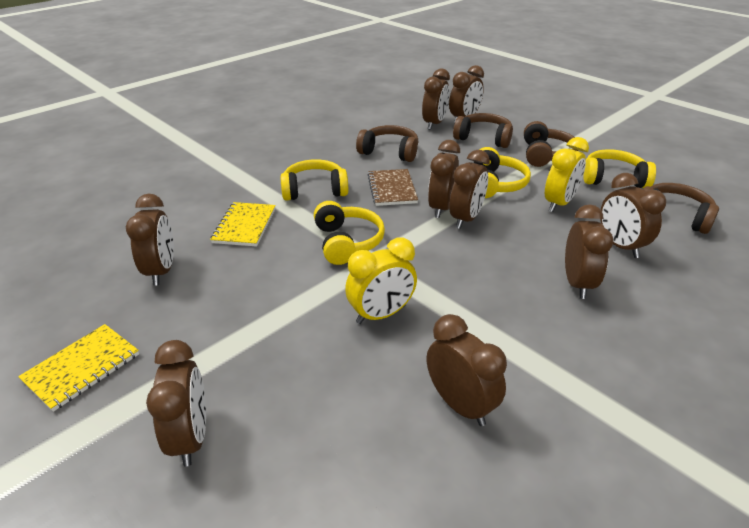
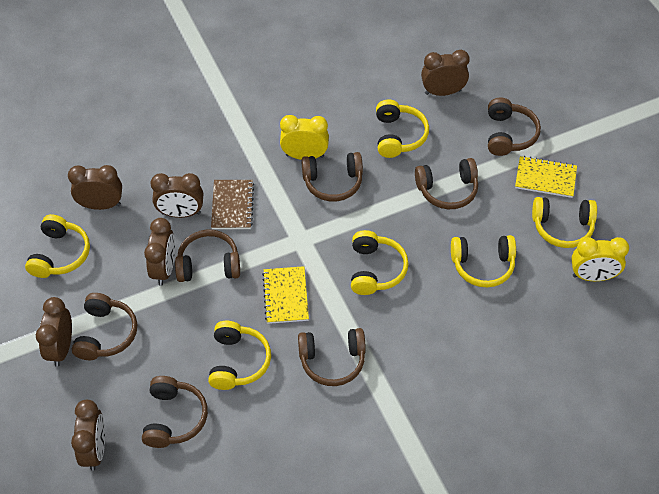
brown clock: [126,194,174,286] [146,340,206,467] [422,68,450,130] [427,314,507,426] [428,140,460,218] [449,65,484,123] [449,150,490,229] [565,204,614,299] [600,173,666,258] = 9 -> [36,297,72,367] [68,165,122,210] [71,400,105,471] [144,218,175,286] [150,173,203,218] [421,50,470,96] = 6
brown headphones: [356,125,419,162] [453,113,513,148] [524,121,578,167] [644,183,719,234] = 4 -> [72,293,137,360] [142,376,208,448] [175,230,240,282] [298,328,366,386] [301,152,363,202] [415,158,478,209] [488,98,541,156] = 7
yellow headphones: [280,159,348,201] [314,201,385,265] [474,147,531,198] [583,149,656,188] = 4 -> [25,214,90,278] [208,321,271,390] [351,230,409,295] [376,99,429,158] [451,235,516,287] [532,197,597,248] = 6

